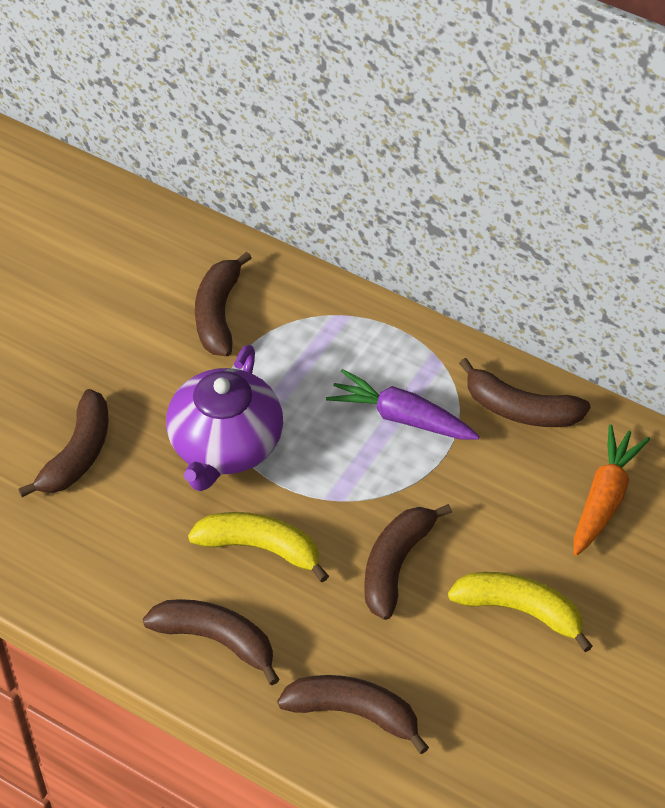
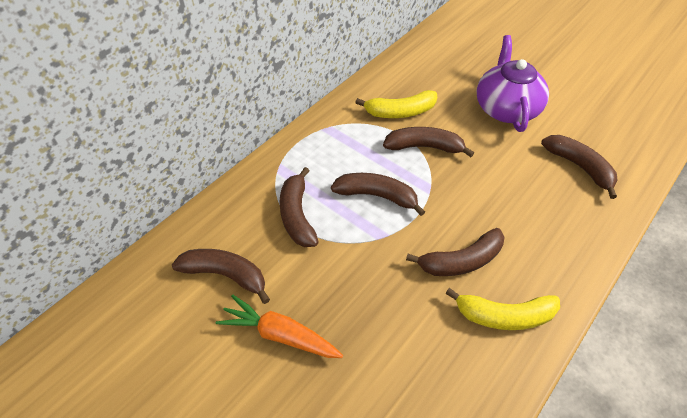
purple carrot: [326,369,480,440] = 1 -> none = 0

